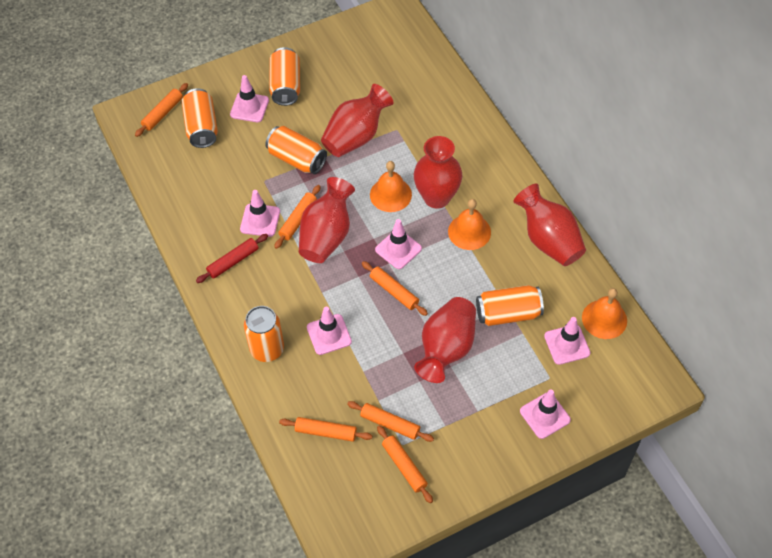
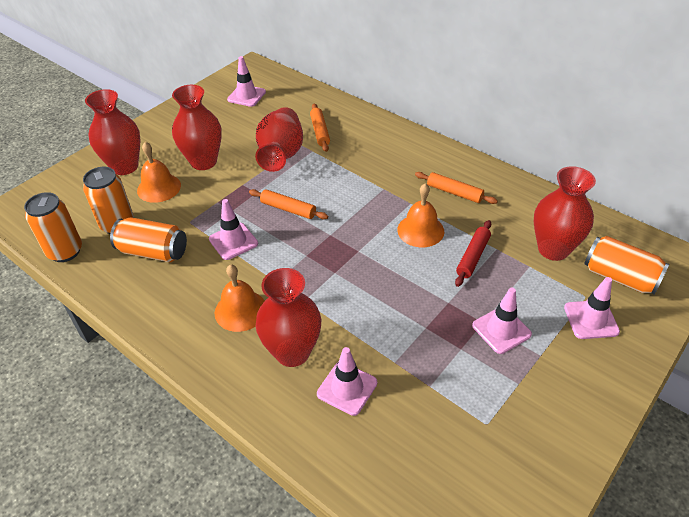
orange can: [182,88,218,148] [244,306,284,362] [265,126,327,174] [269,47,300,106] [476,285,544,326] = 5 -> [24,192,82,262] [83,167,134,234] [110,217,187,262] [584,236,669,295] = 4
orange rolling pin: [135,83,188,137] [274,185,321,249] [279,417,372,442] [347,401,434,442] [362,261,428,316] [377,425,433,503] = 6 -> [249,189,328,219] [310,104,330,152] [415,172,498,204] = 3
pink traffic cone: [230,75,269,122] [240,190,280,237] [307,307,352,355] [375,219,422,269] [520,390,571,439] [544,317,590,365] = 6 -> [209,199,258,260] [227,56,266,107] [317,347,377,416] [472,288,532,354] [564,277,620,339] = 5

